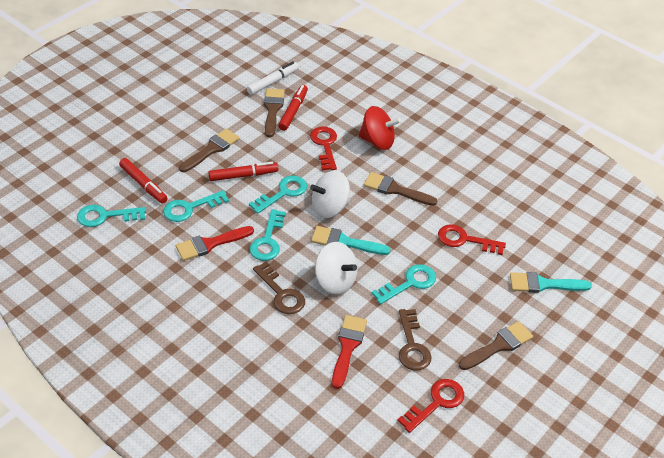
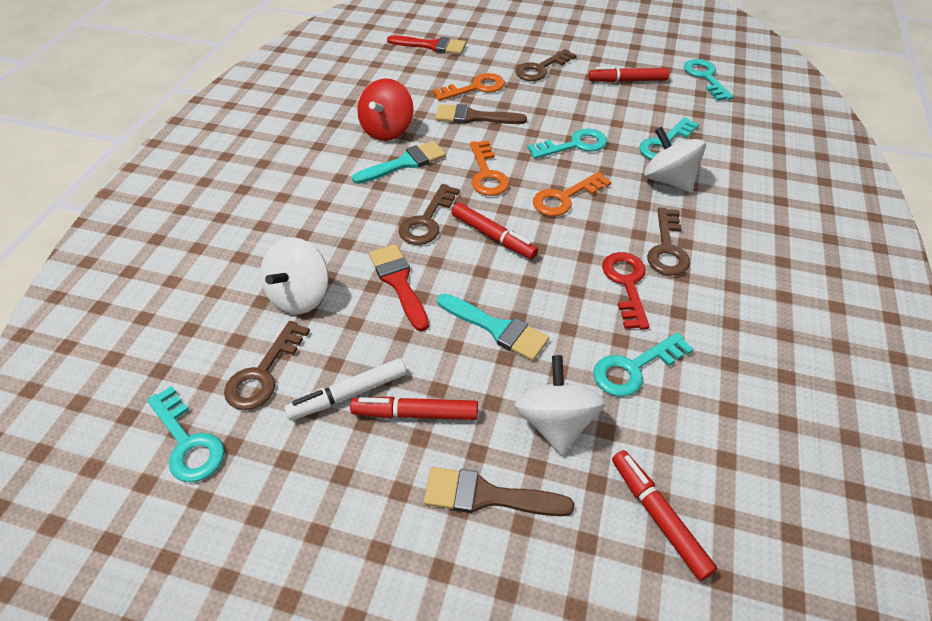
brown brush: [179,128,240,172] [264,88,285,137] [364,172,437,206] [459,321,533,370] = 4 -> [424,467,574,516] [436,104,527,124] = 2
brown key: [253,261,305,314] [399,309,432,371] = 2 -> [224,321,310,410] [399,184,460,245] [516,49,577,81] [647,208,690,276] = 4
orange key: none = 0 -> [433,73,505,101] [470,140,509,196] [533,172,611,216] = 3
red key: [310,127,337,170] [397,379,464,433] [438,224,506,255] = 3 -> [602,252,650,329] = 1
red marker: [119,158,168,203] [208,162,278,181] [278,85,308,131] = 3 -> [350,397,478,420] [452,203,538,259] [588,67,669,82] [612,450,717,581] = 4
white spinning top: [310,170,350,218] [315,242,358,295] = 2 -> [260,237,329,314] [515,355,606,455] [644,127,706,192] = 3

